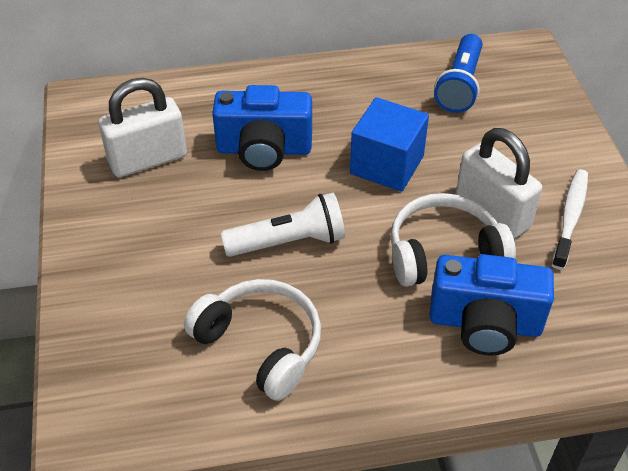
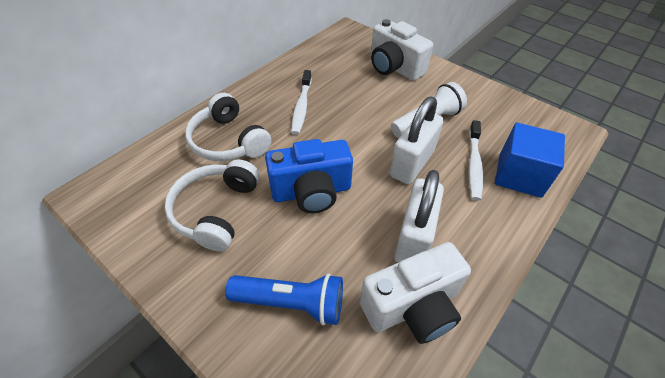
blue camera: [212,85,312,171] [429,254,554,356] = 2 -> [265,139,353,213] = 1
white camera: none = 0 -> [360,242,471,344] [371,19,433,81] = 2
white toothbrush: [552,169,588,270] = 1 -> [291,70,312,135] [468,120,483,201] = 2

